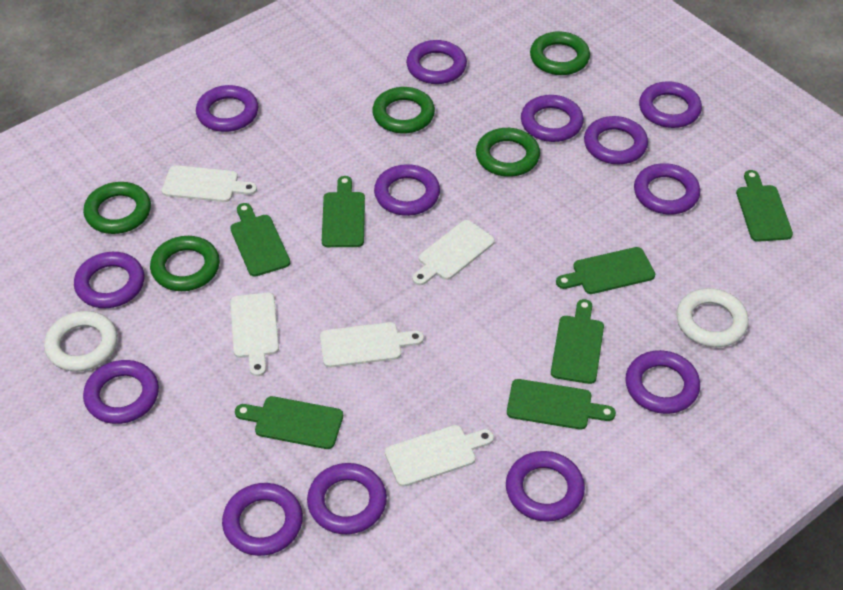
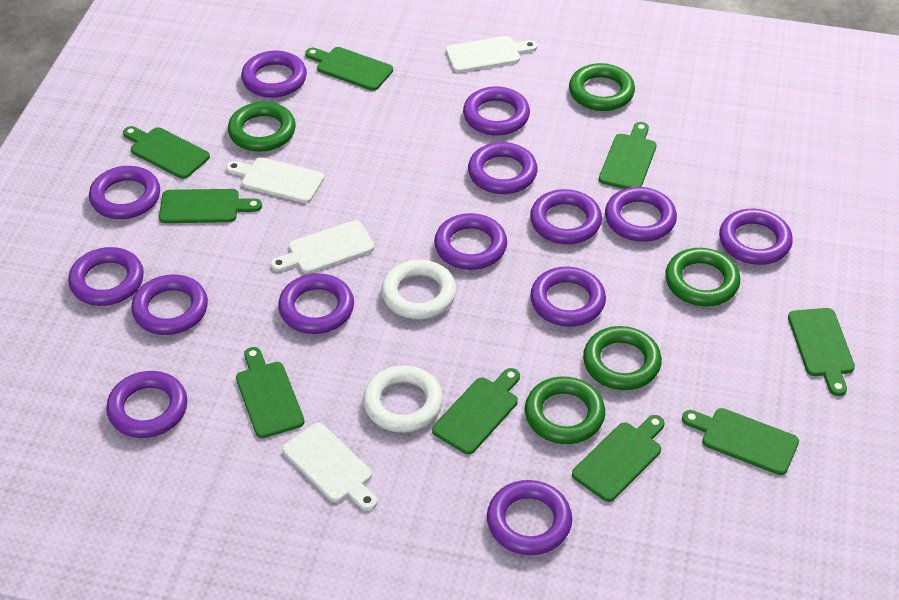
green cutting board: [230,203,290,277] [235,396,343,449] [322,176,365,247] [507,379,616,430] [551,299,604,384] [556,247,655,294] [736,170,793,242] = 7 -> [123,126,210,179] [159,189,262,223] [236,347,304,438] [305,47,393,91] [432,368,520,454] [572,415,665,502] [599,122,657,189] [682,408,799,475] [788,308,855,396] = 9
purple ring: [74,252,144,308] [83,360,159,424] [196,85,258,132] [222,483,303,556] [307,463,387,534] [374,164,440,216] [406,40,467,84] [506,451,585,522] [521,95,584,142] [584,116,648,164] [625,350,700,414] [634,163,700,214] [639,81,702,128] = 13 -> [68,247,144,306] [89,166,160,219] [106,371,187,438] [131,274,208,335] [241,51,307,98] [278,273,354,334] [434,213,507,270] [463,86,530,136] [468,142,538,194] [487,480,572,555] [530,189,602,244] [530,267,606,327] [605,187,677,242] [719,209,793,265] = 14
white cutting board: [162,165,257,202] [230,292,279,376] [320,322,424,368] [385,425,494,487] [412,220,495,285] = 5 -> [226,157,324,203] [270,220,374,273] [282,423,377,511] [446,36,537,72] = 4

